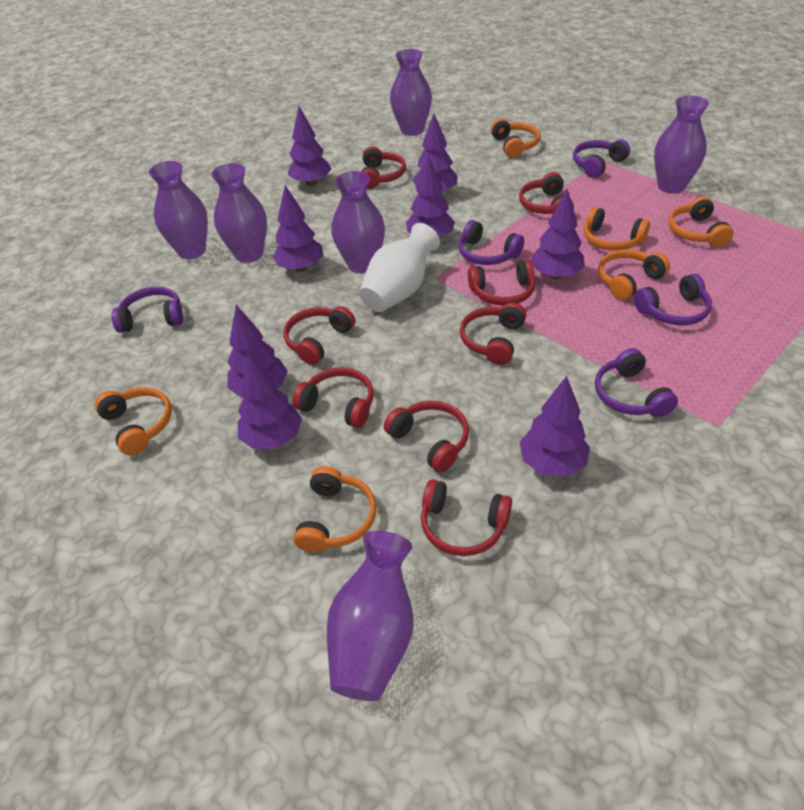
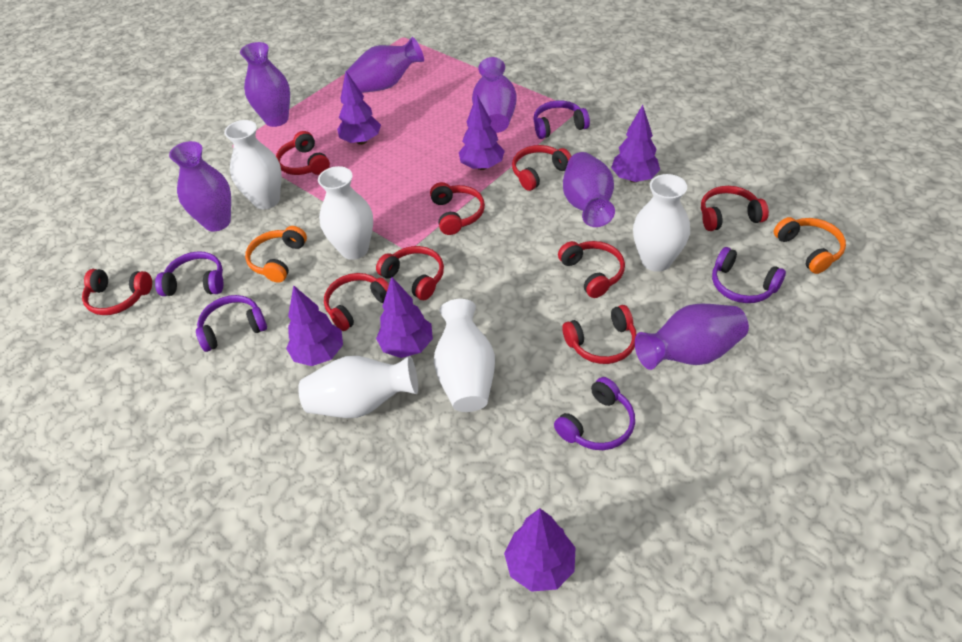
orange headphones: [95,387,172,455] [294,466,376,553] [490,119,540,158] [584,207,650,251] [598,249,670,300] [668,196,733,247] = 6 -> [245,226,307,283] [774,217,846,274] = 2
purple tree: [227,305,288,398] [238,353,302,449] [273,185,323,272] [288,106,331,186] [406,156,455,238] [412,114,457,191] [520,376,590,477] [531,189,585,279] = 8 -> [286,285,343,366] [337,71,381,145] [376,277,433,358] [459,94,505,170] [504,508,576,592] [611,105,660,182] = 6
red headphones: [284,306,355,365] [293,367,374,428] [361,146,406,189] [384,401,469,472] [421,479,512,556] [460,302,526,365] [468,260,535,306] [519,172,574,214] = 8 -> [82,269,152,315] [276,131,330,175] [324,273,389,331] [376,246,444,300] [430,182,485,235] [512,145,572,191] [558,241,625,298] [562,305,636,364] [701,186,769,231] = 9
white vase: [359,223,440,312] = 1 -> [224,120,281,210] [298,356,418,418] [318,166,373,260] [434,299,495,412] [633,174,690,272] = 5

